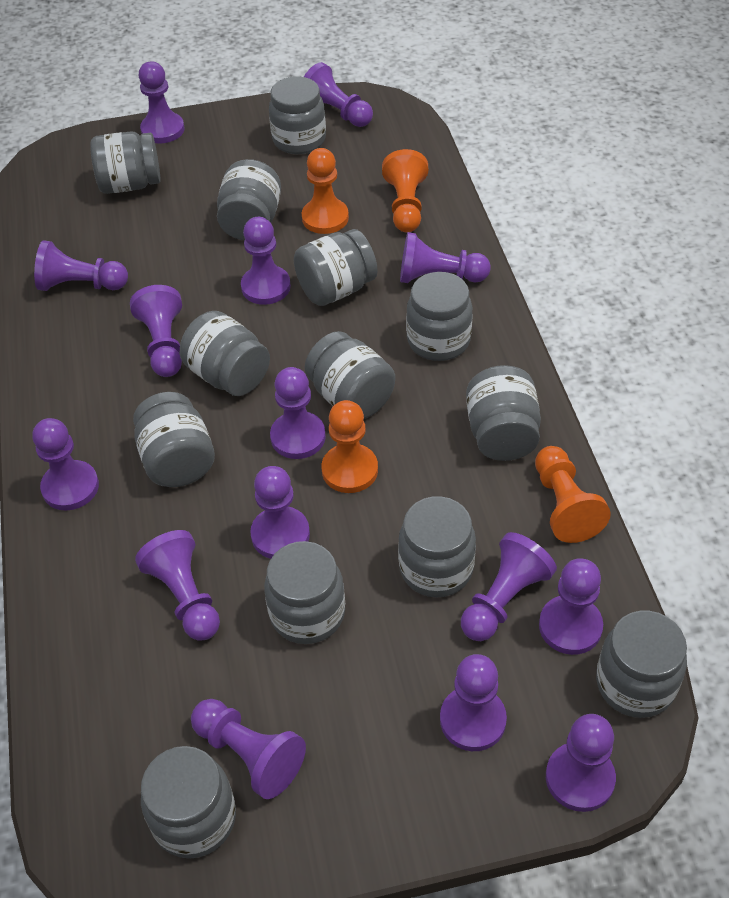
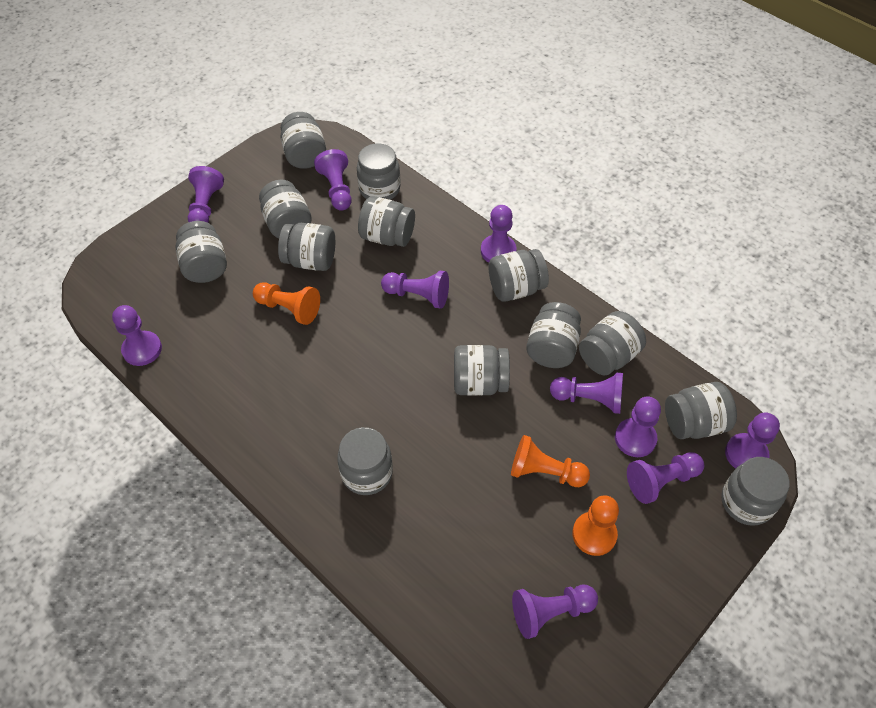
orange pawn: [302,148,349,234] [321,400,378,493] [382,149,428,232] [535,446,611,543] = 4 -> [253,282,320,325] [511,435,590,487] [572,495,619,556] = 3
purple pawn: [32,418,99,511] [34,240,128,291] [130,285,182,377] [135,530,220,641] [139,61,184,144] [191,699,306,799] [241,217,291,305] [250,466,310,559] [270,367,326,459] [304,62,373,127] [400,232,490,283] [440,654,507,751] [461,532,557,641] [539,558,603,655] [546,714,616,812] = 15 -> [112,305,162,366] [188,166,224,223] [314,149,352,211] [381,271,449,309] [481,205,516,263] [512,585,598,639] [550,373,623,414] [615,396,661,457] [627,452,704,504] [725,412,780,469] = 10

